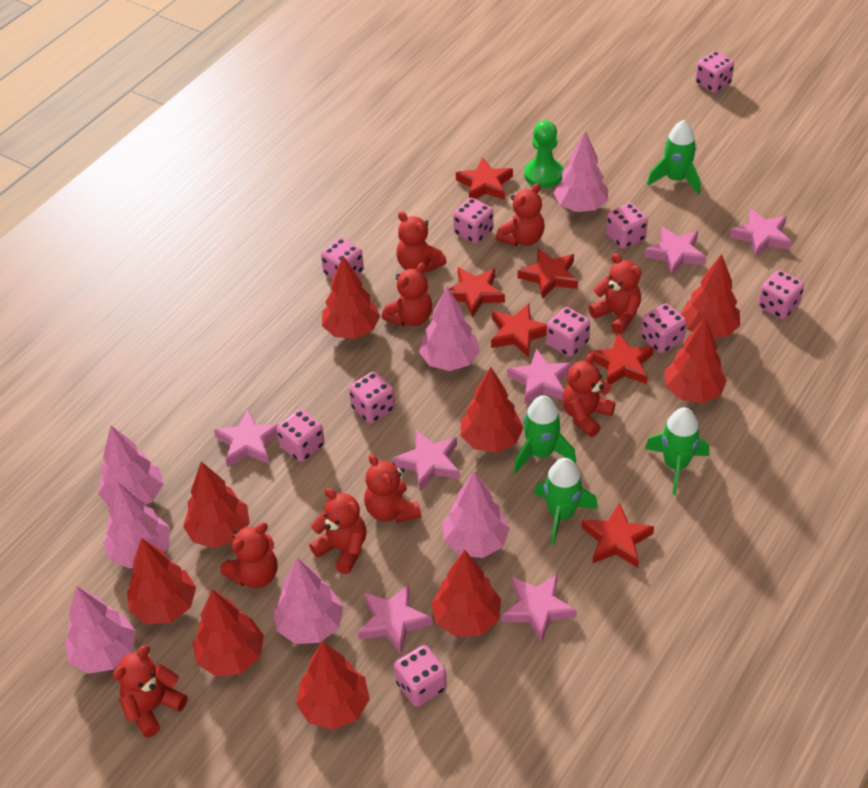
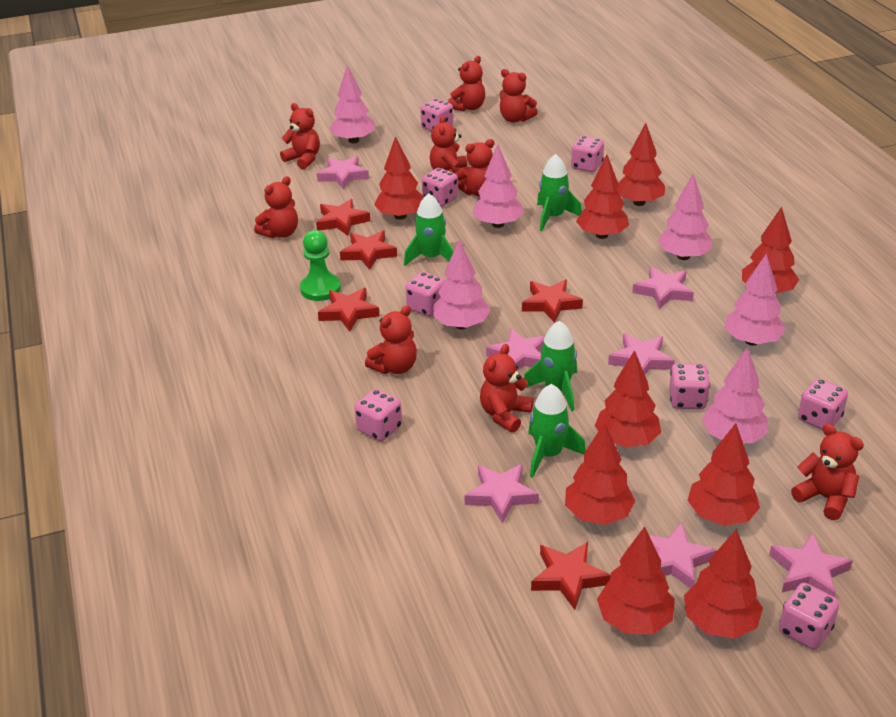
pink dice: [276,409,325,462] [321,238,364,279] [349,371,395,423] [394,645,447,707] [453,198,493,244] [546,307,590,357] [606,203,648,249] [641,303,687,353] [695,51,734,93] [758,270,804,319] = 10 -> [354,389,402,441] [405,272,445,317] [420,99,453,131] [422,168,458,207] [571,136,604,172] [669,363,710,409] [779,583,839,650] [798,378,848,429] = 8
pink tree: [65,587,136,674] [98,425,164,507] [103,482,170,568] [273,557,343,644] [419,287,480,371] [443,471,510,558] [554,131,608,212] = 7 -> [329,66,375,143] [433,240,490,329] [472,144,524,228] [658,174,712,260] [702,347,768,443] [725,253,786,345] = 6
red star: [443,267,505,318] [456,158,513,200] [491,304,547,357] [518,248,578,299] [581,502,654,568] [589,333,654,385] = 6 -> [316,199,370,236] [318,288,380,332] [340,231,397,270] [522,280,583,323] [531,542,610,610] = 5

